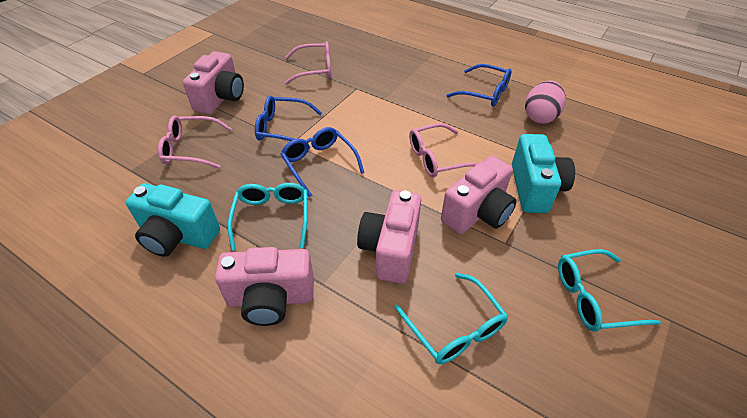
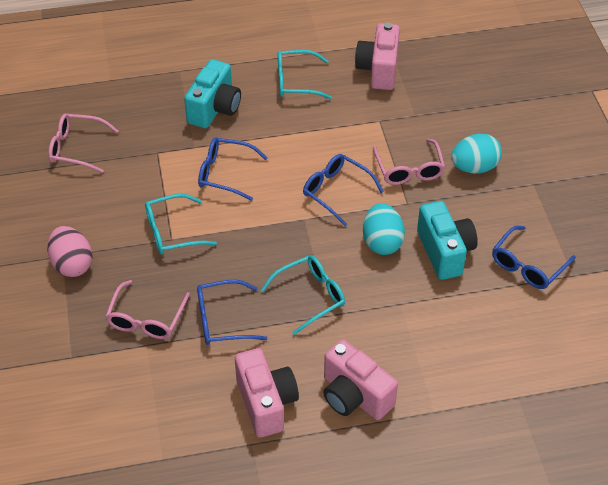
blue glasses: [255,96,322,149] [281,127,365,197] [446,64,512,107] = 3 -> [197,279,268,345] [198,138,267,201] [303,154,384,226] [492,226,576,289] = 4
pink camera: [183,51,244,114] [215,247,314,326] [357,190,421,284] [441,156,517,234] = 4 -> [235,348,299,438] [323,339,398,420] [355,23,400,90] = 3
turquoise egg: none = 0 -> [363,203,405,255] [451,134,502,173] = 2

